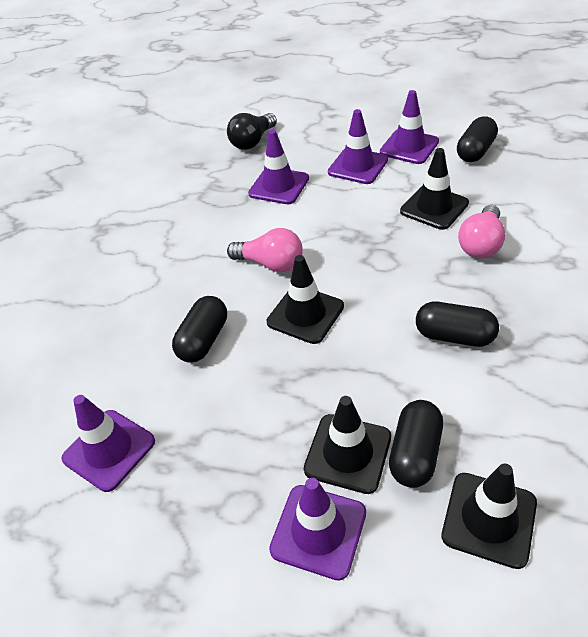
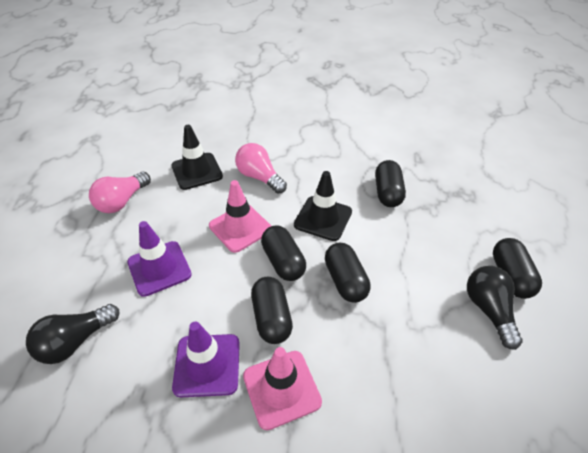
black capsule: [172,296,227,363] [389,400,443,488] [416,302,499,347] [457,116,498,162] = 4 -> [251,277,293,344] [261,226,306,281] [325,243,371,303] [375,160,406,207] [493,238,542,299] = 5
black light bulb: [227,113,277,150] = 1 -> [26,304,119,364] [467,266,523,350] = 2
black traffic cone: [267,255,344,344] [304,396,391,494] [400,148,469,230] [441,464,537,569] = 4 -> [171,125,223,190] [294,171,352,241] = 2
pink traffic cone: none = 0 -> [209,180,271,253] [243,347,322,430] = 2
purple traffic cone: [61,395,155,492] [248,130,309,204] [269,478,366,581] [328,109,388,184] [380,90,439,164] = 5 -> [127,221,192,297] [172,322,240,397] = 2

